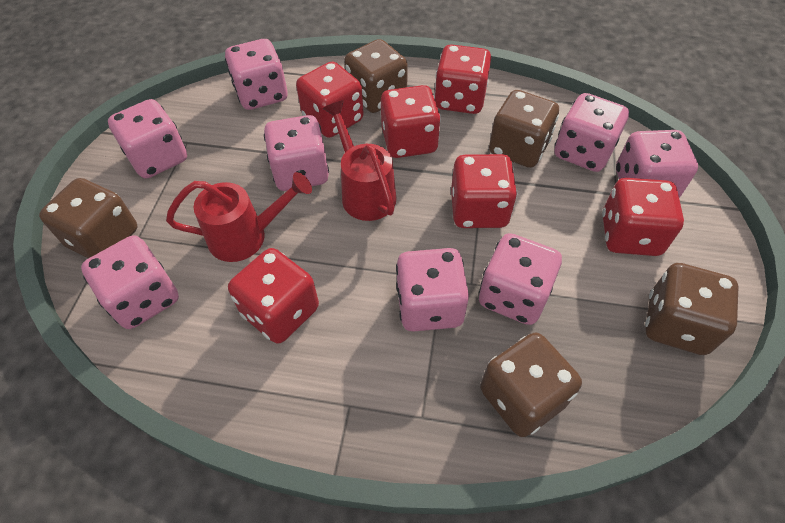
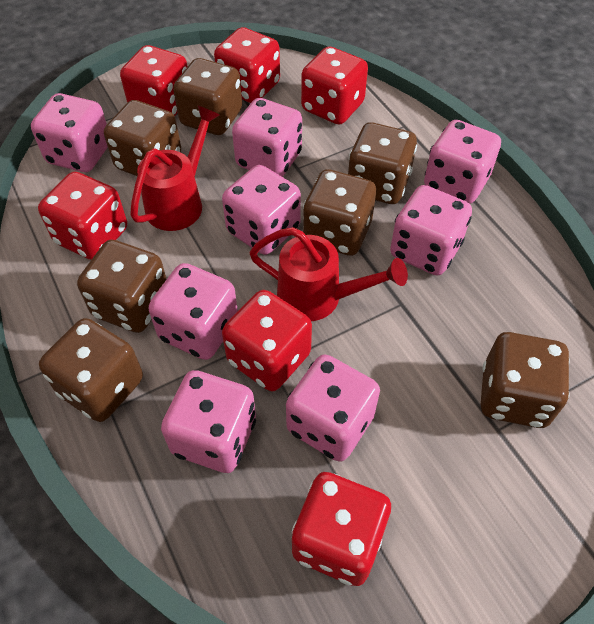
brown dice: [39,178,137,258] [344,39,408,113] [480,332,582,437] [489,90,559,168] [645,263,739,355] = 5 -> [39,318,143,422] [77,240,167,333] [104,100,181,176] [173,58,242,135] [303,169,376,256] [348,122,417,204] [481,332,570,428] = 7

